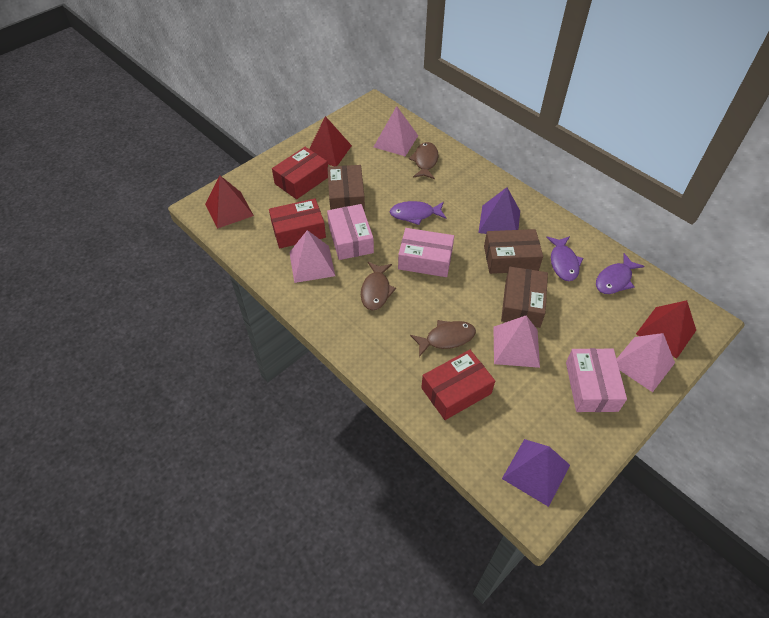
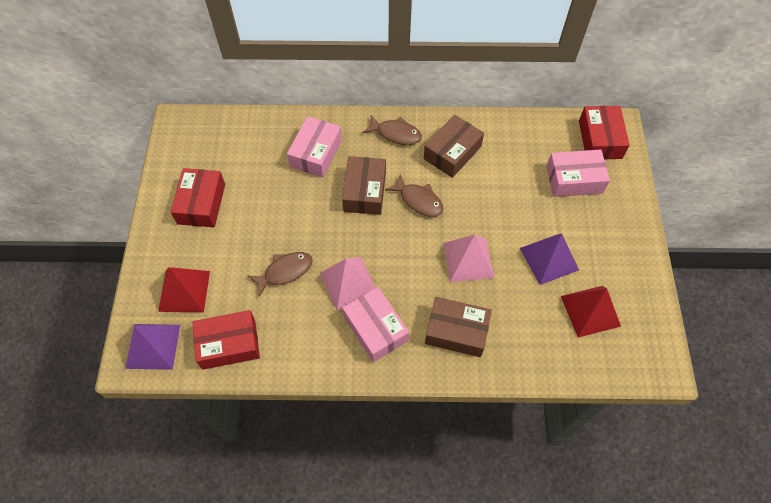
pink pyramid: [289,230,335,283] [374,106,418,156] [493,316,540,368] [617,333,675,392] = 4 -> [320,256,376,310] [444,235,494,282] = 2
purple fish: [390,201,446,225] [546,236,583,281] [596,253,645,294] = 3 -> none = 0
red pyramid: [205,175,254,229] [309,116,352,166] [636,300,696,359] = 3 -> [158,267,210,312] [561,286,621,337] = 2

